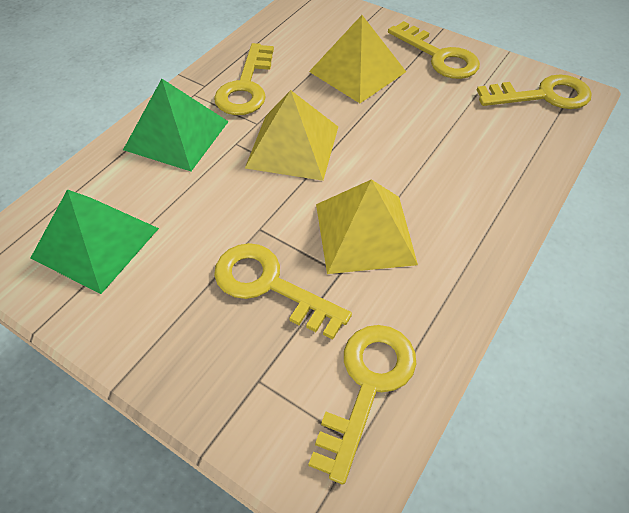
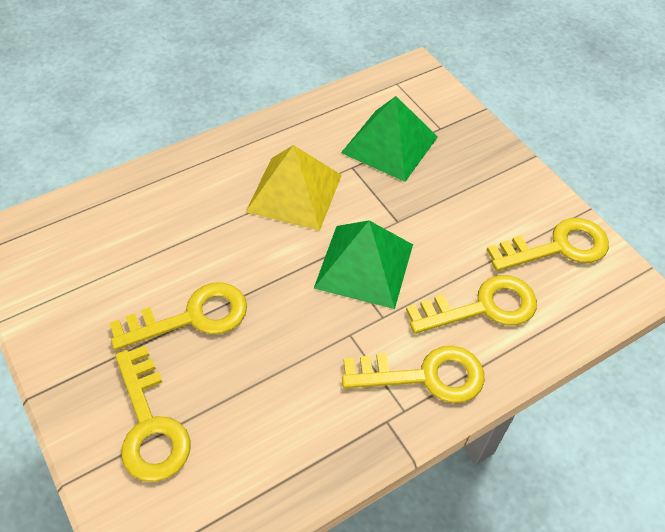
yellow pyramid: [245,90,338,181] [309,15,406,103] [316,179,418,274] = 3 -> [246,145,342,231] = 1

